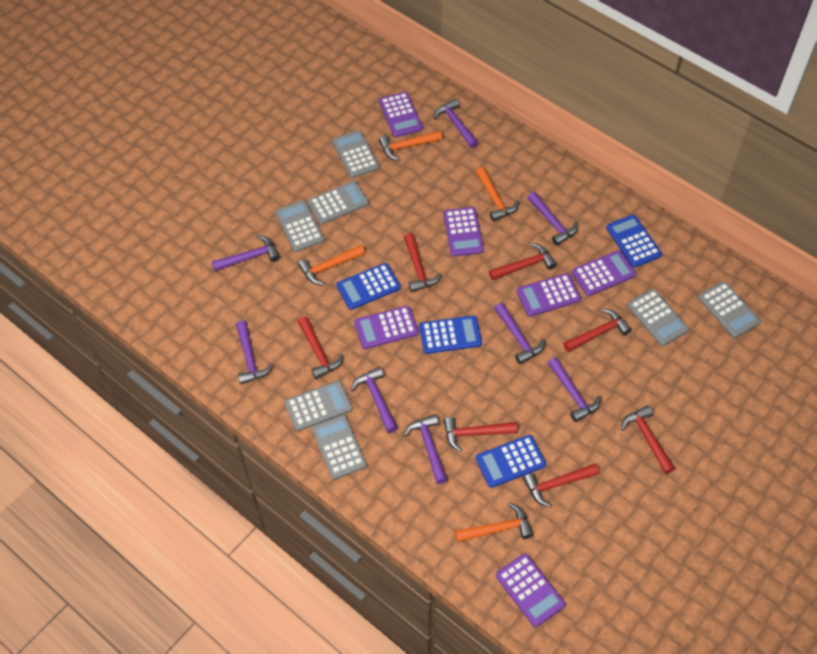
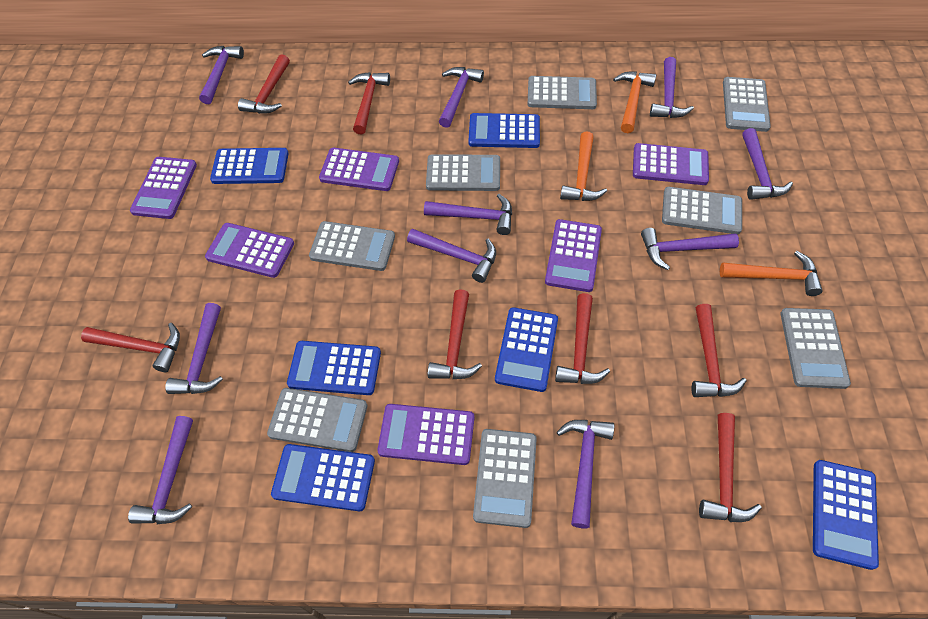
blue calculator: [336,263,401,310] [419,315,482,354] [476,435,546,488] [606,215,662,268] = 4 -> [210,148,289,184] [271,444,375,511] [287,341,381,395] [468,113,540,148] [495,307,558,392] [813,460,879,570] = 6
grey calculator: [275,200,324,252] [285,380,353,431] [308,181,369,224] [312,415,367,480] [332,130,380,178] [627,289,689,346] [698,281,761,338] = 7 -> [267,388,367,452] [309,221,395,271] [426,154,500,191] [473,429,537,528] [528,76,597,109] [662,187,742,234] [723,77,771,132] [780,308,851,389] = 8
orange hammer: [298,245,365,285] [379,130,442,161] [455,503,533,542] [476,167,519,221] = 4 -> [560,132,607,201] [613,71,656,133] [720,251,823,296] = 3
purple hammer: [212,235,280,271] [236,320,273,384] [351,367,398,433] [404,414,448,484] [433,98,478,148] [494,303,545,364] [527,192,578,246] [548,357,601,422] = 8 -> [128,416,193,524] [165,303,223,394] [199,46,244,104] [407,229,496,283] [424,194,512,235] [439,67,484,128] [557,420,614,528] [641,228,739,270] [650,57,694,118] [742,128,793,200] = 10

